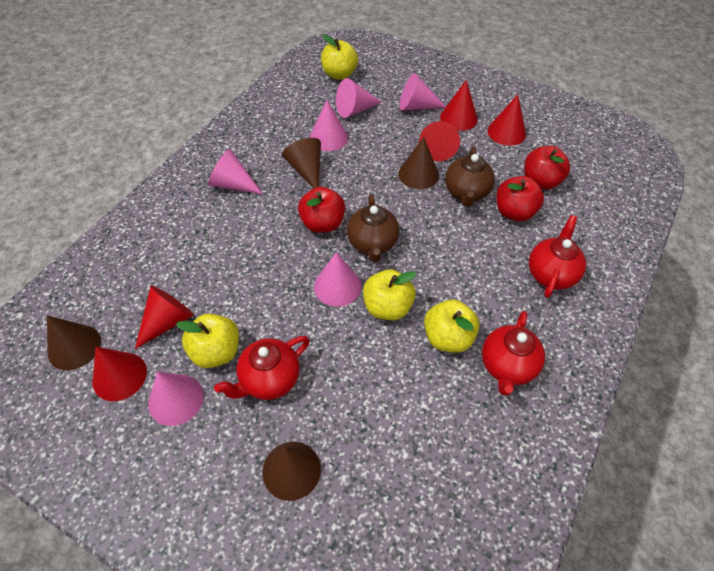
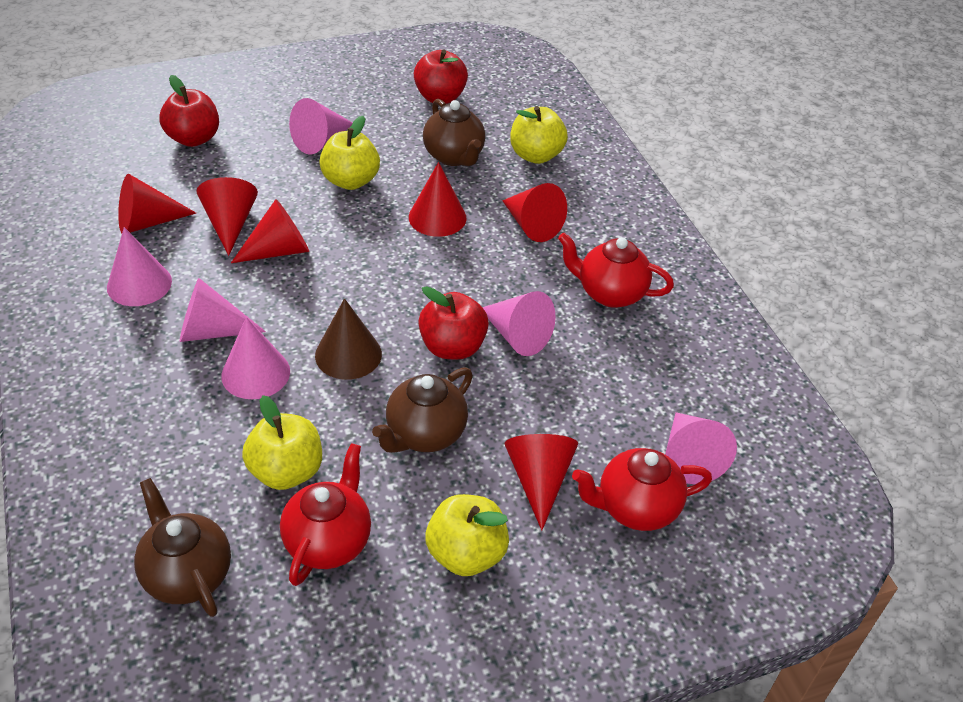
brown cone: [47,315,101,370] [262,442,321,501] [282,138,321,188] [398,137,439,189] = 4 -> [315,298,382,380] = 1
brown teapot: [347,194,399,262] [445,146,495,207] = 2 -> [134,478,231,617] [372,367,473,453] [423,99,485,166] = 3
red cone: [92,347,147,401] [135,285,194,349] [419,121,460,161] [440,80,478,131] [487,95,526,146] = 5 -> [118,174,196,233] [196,177,258,256] [231,199,309,263] [409,162,467,237] [502,183,567,242] [505,434,578,531] = 6

